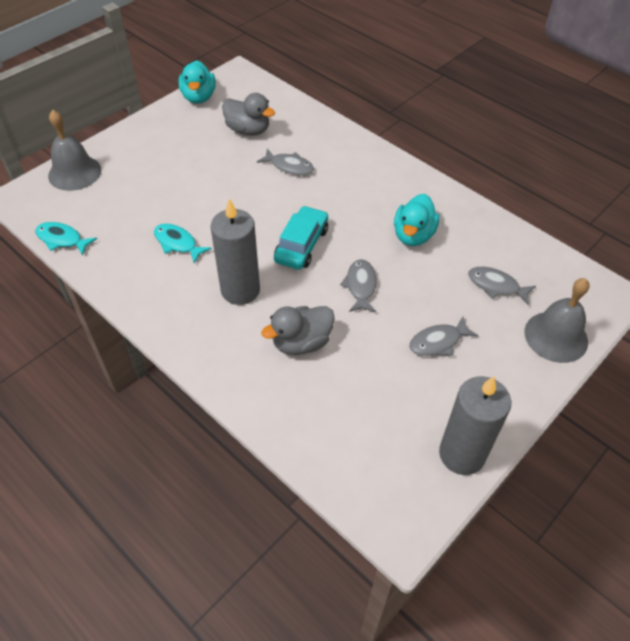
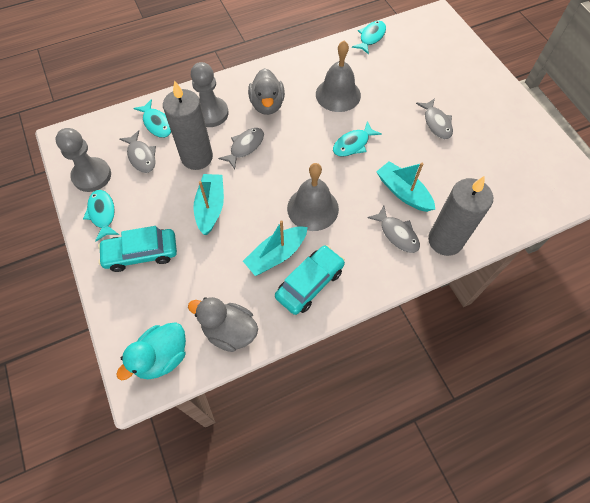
grey pawn: none = 0 -> [55,128,111,192] [191,62,228,127] = 2
turquoise boat: none = 0 -> [194,174,224,235] [243,220,308,276] [376,161,435,212] = 3
turquoise car: [274,206,328,270] = 1 -> [98,226,177,272] [275,245,345,315] = 2
turquoise duck: [179,60,216,104] [394,194,440,246] = 2 -> [116,322,186,380] = 1
turquoise fish: [35,222,97,256] [154,224,212,264] = 2 -> [83,190,119,242] [133,99,171,138] [333,121,382,157] [352,21,386,54] = 4

